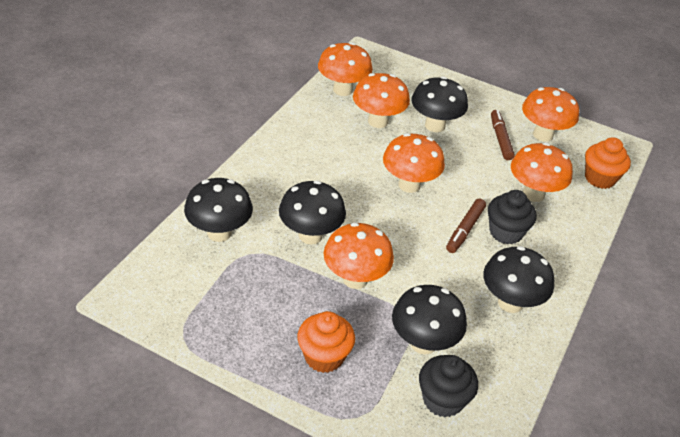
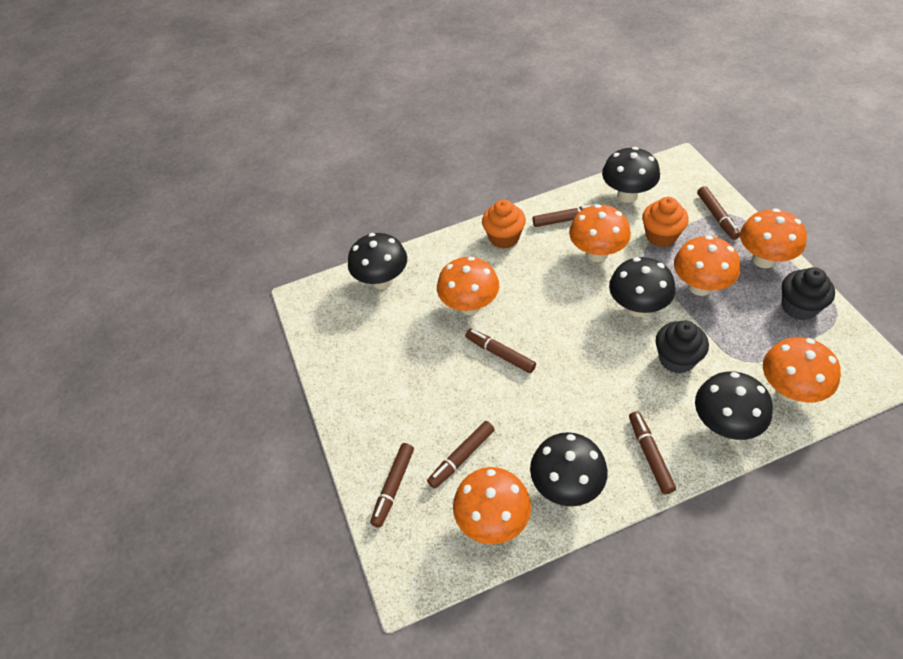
brown marker: [446,199,486,253] [491,110,515,160] = 2 -> [370,443,414,528] [427,421,495,489] [465,328,536,373] [533,204,596,227] [629,411,676,494] [697,186,740,240] = 6

